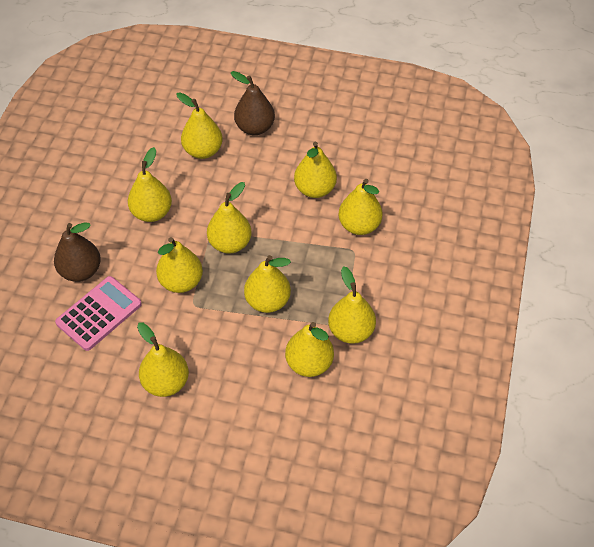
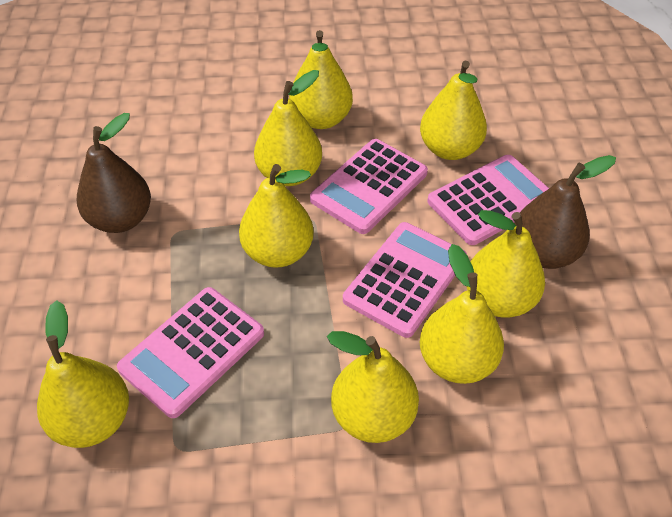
pink calculator: [55,276,142,351] = 1 -> [117,287,264,418] [310,139,428,234] [343,222,467,338] [427,155,549,245] = 4
yellow pear: [128,147,172,222] [137,322,189,397] [156,237,203,293] [176,92,223,159] [207,182,251,254] [244,255,291,313] [285,322,334,377] [294,142,337,198] [328,266,376,344] [338,179,383,235] = 10 -> [37,300,129,448] [239,164,314,268] [254,70,322,186] [289,30,353,129] [327,331,419,443] [420,60,487,160] [420,244,504,384] [466,210,545,318] = 8

